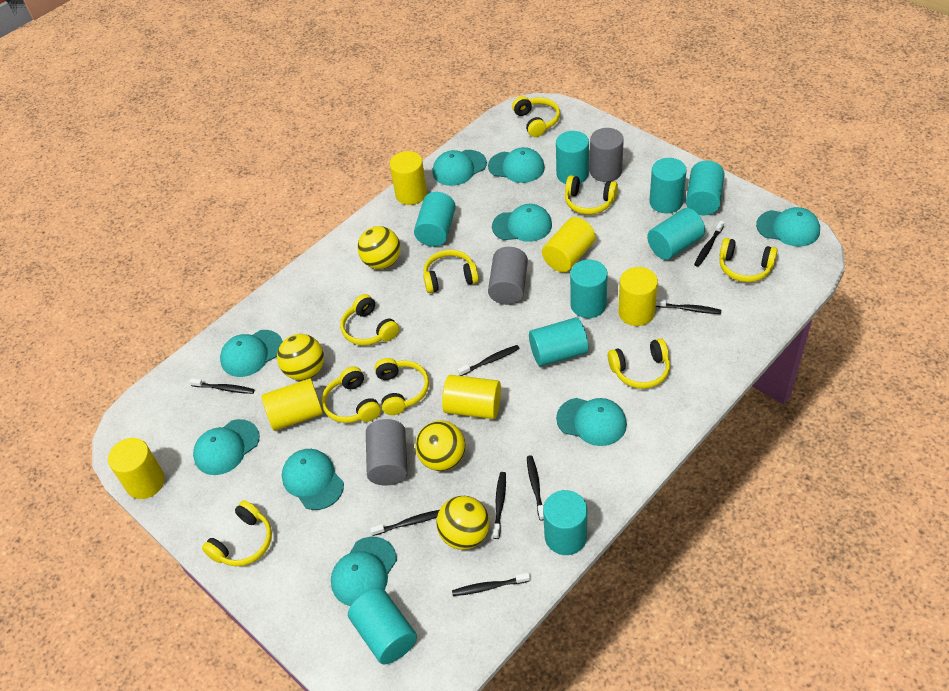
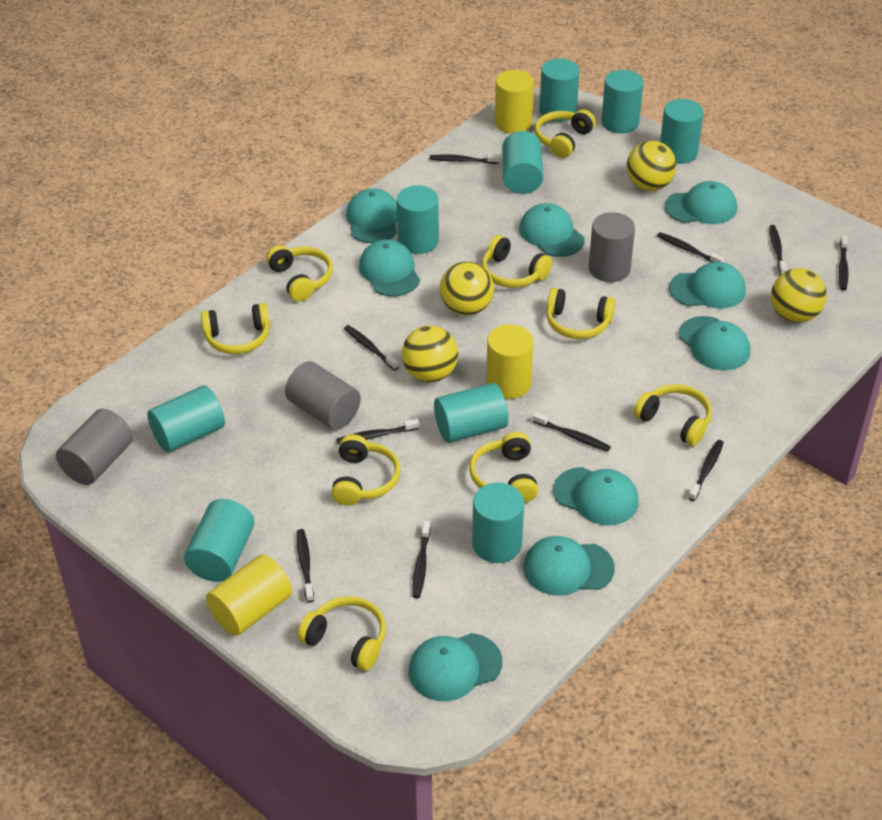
black toothbrush: [189,378,255,394] [370,510,439,536] [452,573,530,596] [458,345,520,376] [493,472,506,539] [527,455,544,521] [656,299,721,314] [694,221,724,267] = 8 -> [297,529,314,602] [336,419,419,444] [344,325,399,371] [412,521,430,598] [430,154,500,164] [533,412,611,451] [657,232,724,262] [688,440,724,501] [769,225,787,275] [839,235,849,290] = 10
yellow cylinder: [108,438,165,499] [261,378,323,431] [390,151,427,205] [442,375,501,419] [542,217,596,272] [618,267,658,326] = 6 -> [206,554,292,636] [486,325,534,399] [495,70,534,134] = 3

